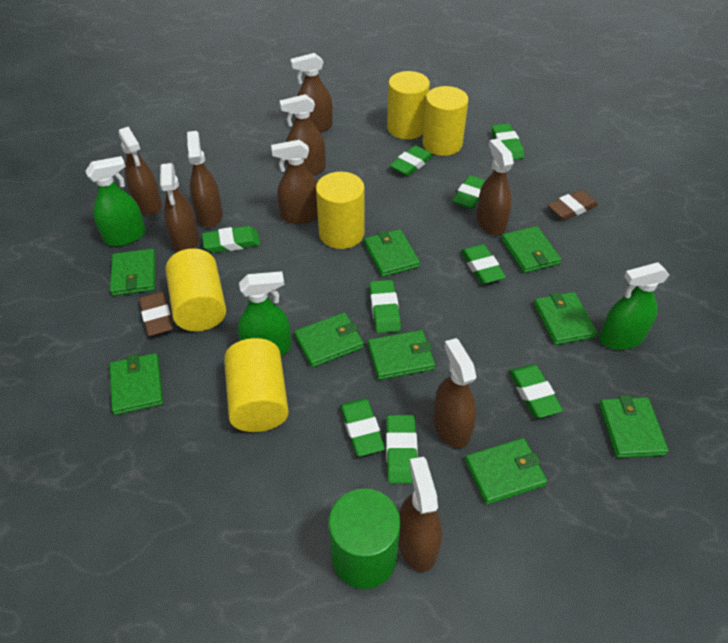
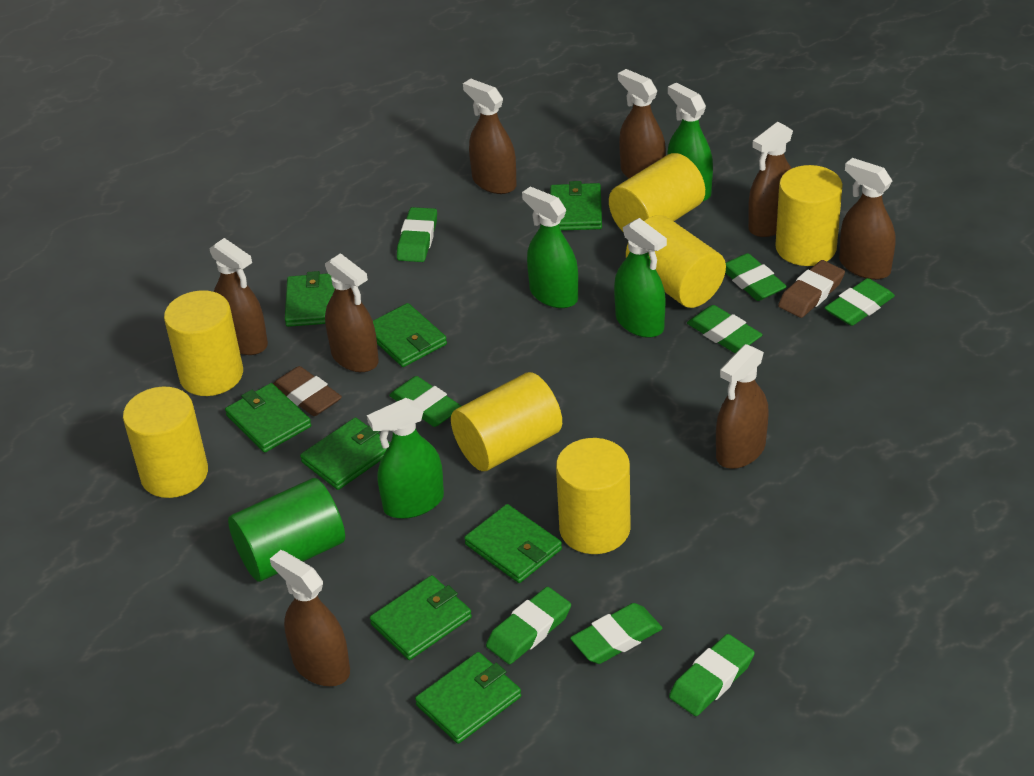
brown spray bottle: [118,127,162,215] [160,163,199,252] [187,131,223,227] [271,140,318,224] [280,94,325,176] [290,53,333,132] [399,457,442,572] [433,338,477,448] [476,139,514,235] = 9 -> [210,238,268,355] [270,550,350,686] [325,253,379,372] [463,79,517,194] [618,69,666,179] [716,344,769,469] [748,122,793,237] [839,158,896,280] = 8
green eraser: [202,226,260,253] [340,398,385,456] [369,280,401,333] [386,415,418,484] [389,145,433,176] [452,175,485,209] [461,244,506,284] [492,123,524,160] [509,365,563,418] = 9 -> [389,376,461,427] [397,207,437,262] [486,587,571,664] [570,603,663,664] [669,634,755,716] [687,305,763,353] [725,253,787,301] [825,278,895,326] = 8
green spray bottle: [86,156,146,246] [238,271,291,356] [599,262,670,350] = 3 -> [367,398,444,519] [522,186,578,308] [614,218,667,338] [667,82,713,202] = 4
green wallet: [110,249,155,296] [110,353,163,415] [294,312,364,368] [364,229,420,277] [368,330,435,380] [465,438,548,505] [501,226,561,273] [534,292,598,345] [599,395,669,458] = 9 -> [225,383,311,453] [285,271,335,327] [300,417,390,490] [370,575,472,660] [373,303,447,367] [415,652,521,744] [464,504,562,583] [550,181,602,231] = 8
yellow cylinder: [166,248,226,331] [224,338,289,432] [316,172,365,249] [387,71,430,139] [423,86,468,156] = 5 -> [123,387,208,498] [164,290,243,396] [451,372,562,471] [556,438,631,554] [609,153,705,231] [626,215,726,308] [775,165,843,266] = 7

